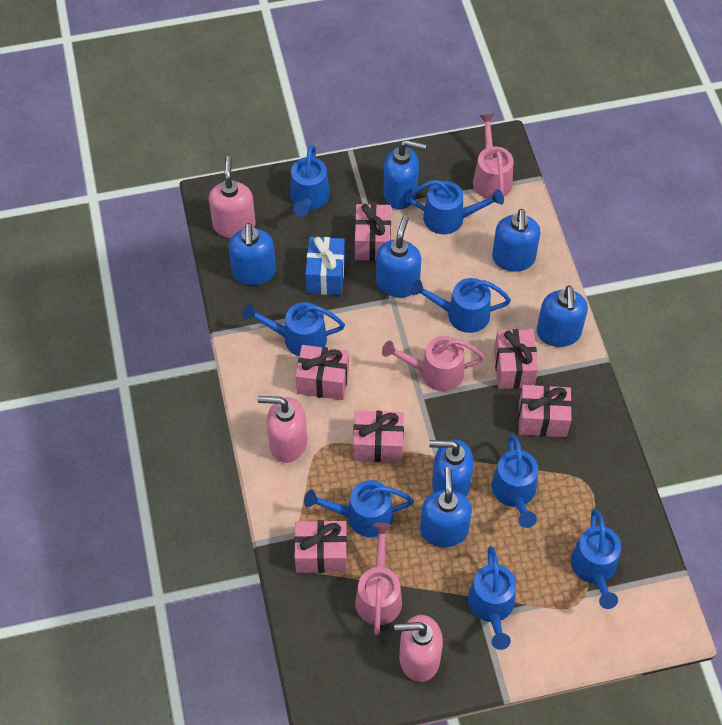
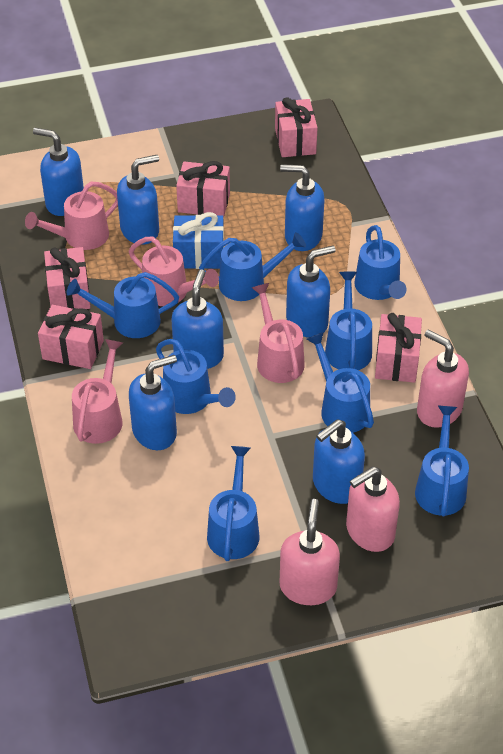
pink gift: [294,520,347,573] [295,345,349,400] [353,411,404,462] [355,204,391,261] [494,329,538,389] [518,385,572,437] = 6 -> [38,305,104,369] [44,247,91,309] [176,161,230,217] [275,97,318,157] [375,313,422,383] = 5
pink watering can: [355,523,402,635] [382,336,485,391] [473,114,514,199] = 3 -> [25,182,118,250] [72,339,123,444] [129,237,219,306] [252,283,305,383] = 4

